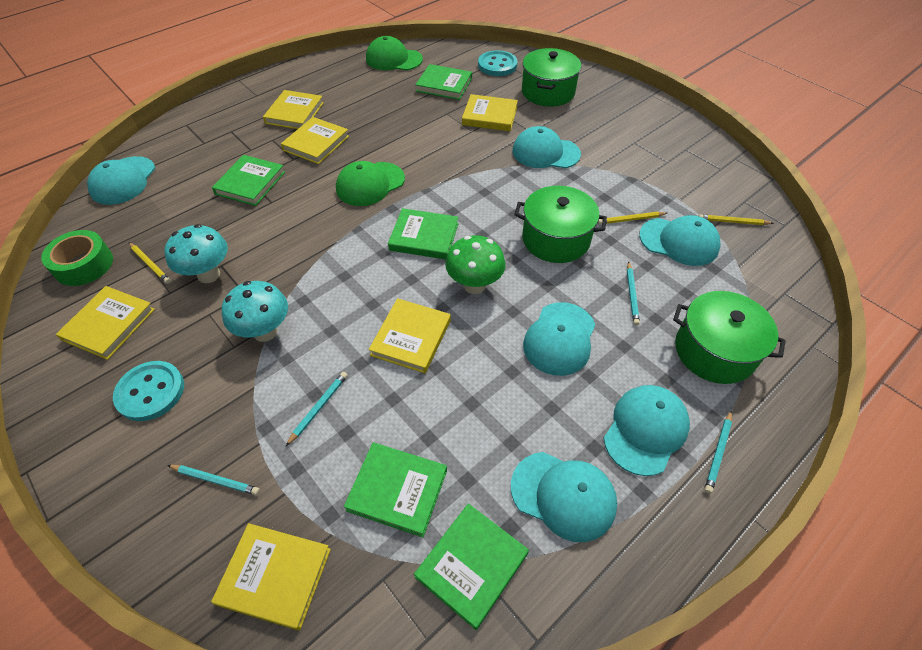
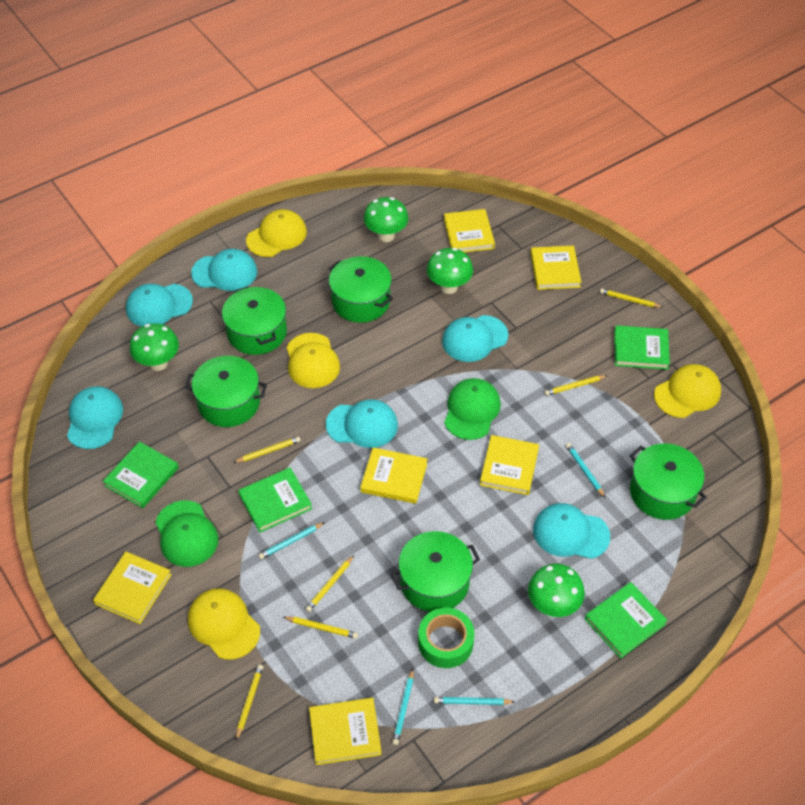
green book: [212,155,285,206] [344,443,447,537] [388,208,459,259] [414,503,529,630] [415,64,472,100] = 5 -> [103,441,179,508] [238,467,312,532] [585,582,668,658] [614,325,670,370] = 4
green mushroom: [445,235,506,294] = 1 -> [130,323,179,371] [363,197,409,242] [427,248,473,294] [528,564,585,617] = 4
green pot: [514,186,607,263] [522,48,581,107] [673,291,786,384] = 3 -> [185,356,267,427] [222,286,287,355] [328,256,393,323] [391,531,480,612] [630,443,707,520] = 5
turquoise button: [113,361,184,421] [478,50,518,76] = 2 -> none = 0
turquoise mushroom: [164,224,228,283] [222,281,288,342] = 2 -> none = 0
yellow cap: none = 0 -> [188,588,260,660] [246,209,307,257] [287,333,340,388] [654,364,721,418] = 4
yellow pencil: [129,242,171,284] [598,212,667,225] [698,214,774,225] = 3 -> [233,437,301,463] [236,665,263,741] [284,616,358,639] [306,555,354,612] [545,375,608,396] [600,289,663,308] = 6

